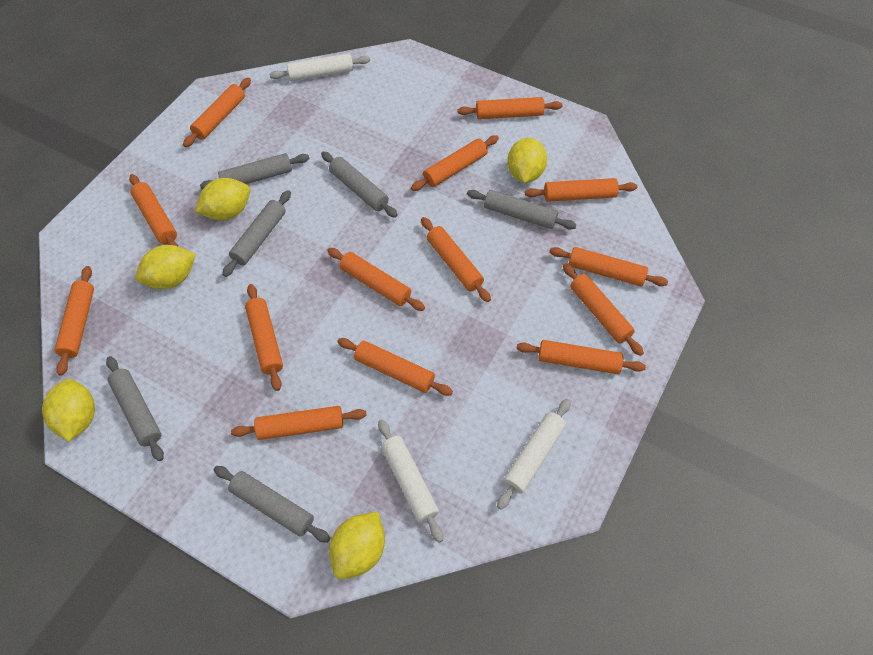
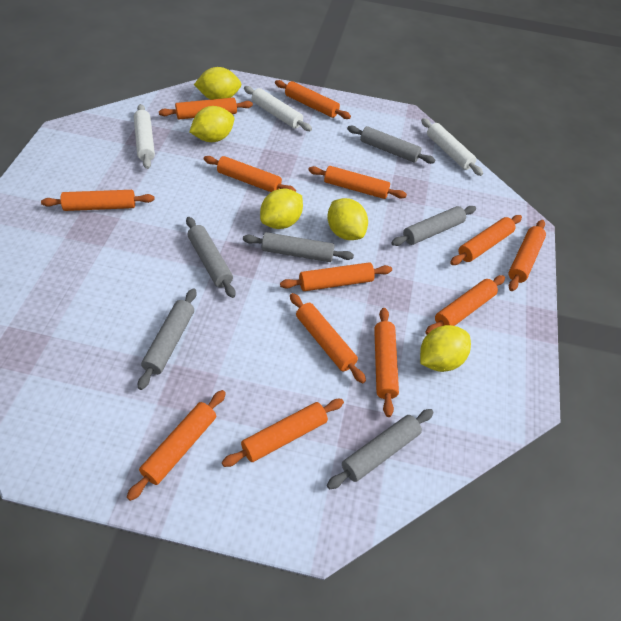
orange rolling pin: [54,266,94,376] [129,174,179,247] [183,78,251,147] [231,406,367,440] [245,284,283,391] [327,248,425,311] [337,338,453,396] [411,135,499,191] [421,217,491,302] [458,97,563,119] [516,340,646,374] [525,178,637,202] [549,247,668,286] [563,263,644,356] = 14 -> [41,190,155,211] [127,390,226,501] [159,97,253,119] [204,156,296,192] [222,399,344,467] [275,80,351,119] [280,262,392,291] [290,293,366,383] [308,166,407,199] [374,308,399,417] [425,275,505,334] [450,215,522,265] [509,220,546,291] = 13

